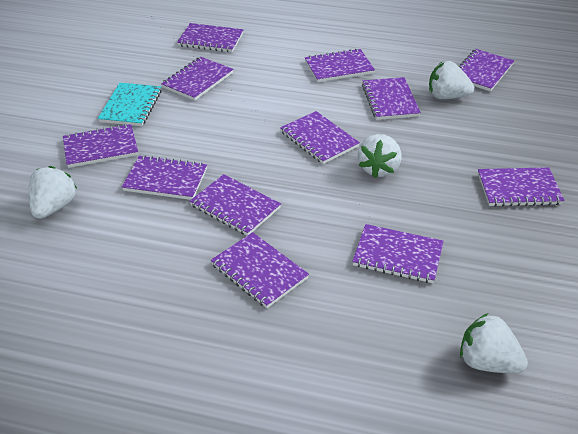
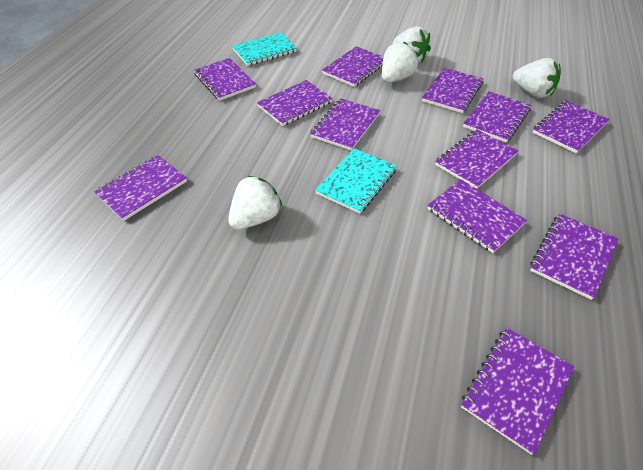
turquoise notebook: [98,83,162,126] = 1 -> [232,32,297,66] [315,148,397,214] = 2

